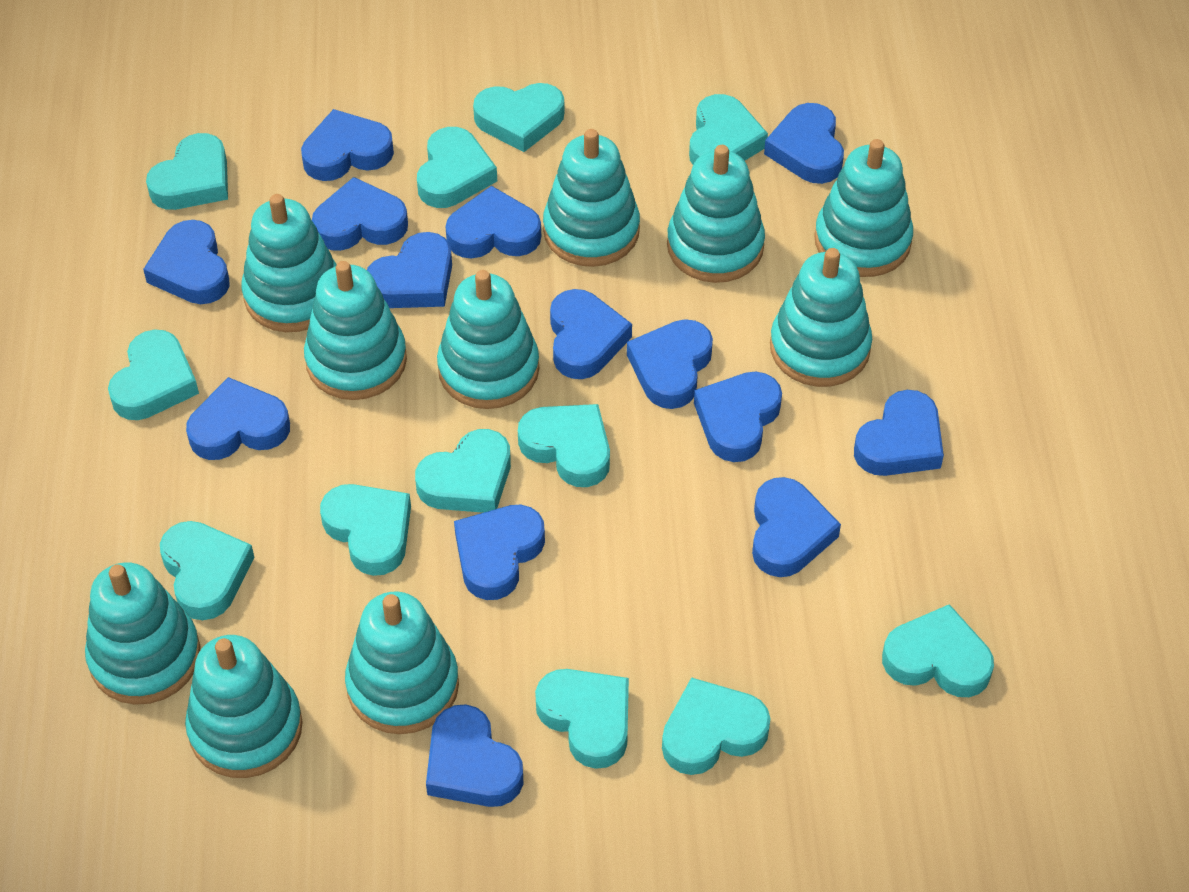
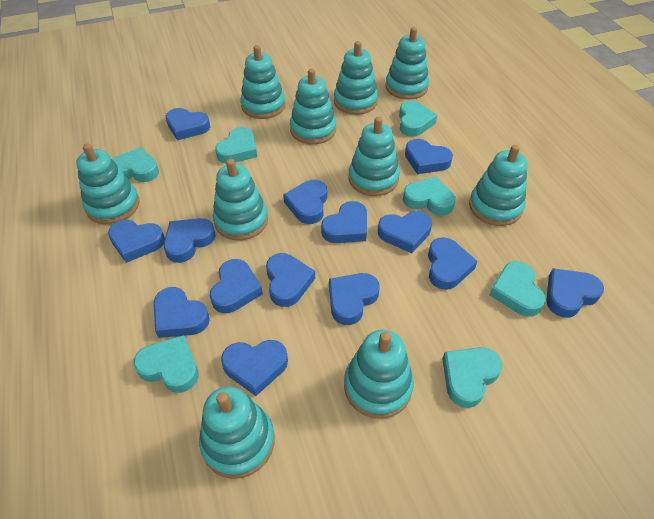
turquoise heart: [108,329,199,420] [146,133,228,210] [160,521,255,620] [320,484,411,576] [415,429,511,513] [417,127,497,208] [473,83,565,152] [518,404,610,487] [535,669,629,769] [662,677,771,775] [689,94,768,165] [882,604,994,697] = 12 -> [112,147,159,182] [134,335,199,393] [215,127,257,163] [399,101,437,137] [403,176,455,216] [442,347,502,408] [489,261,546,317] = 7

